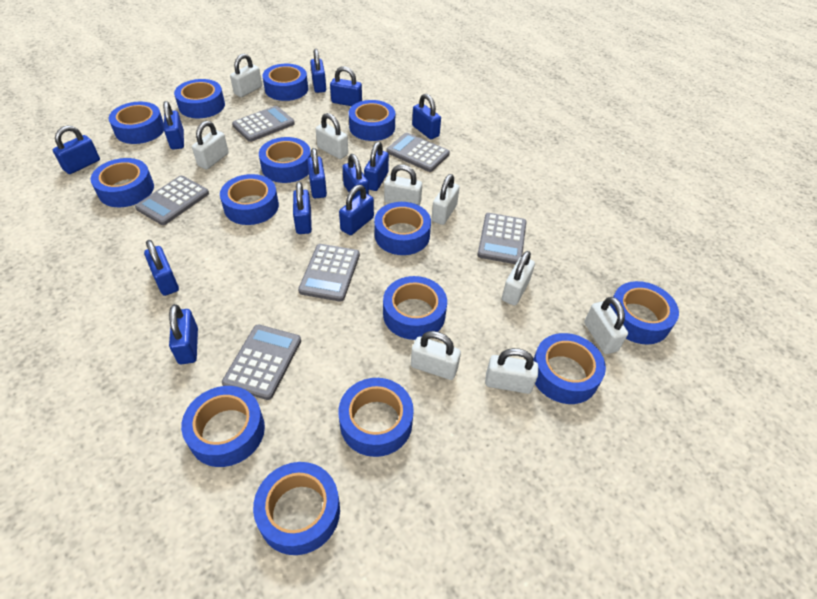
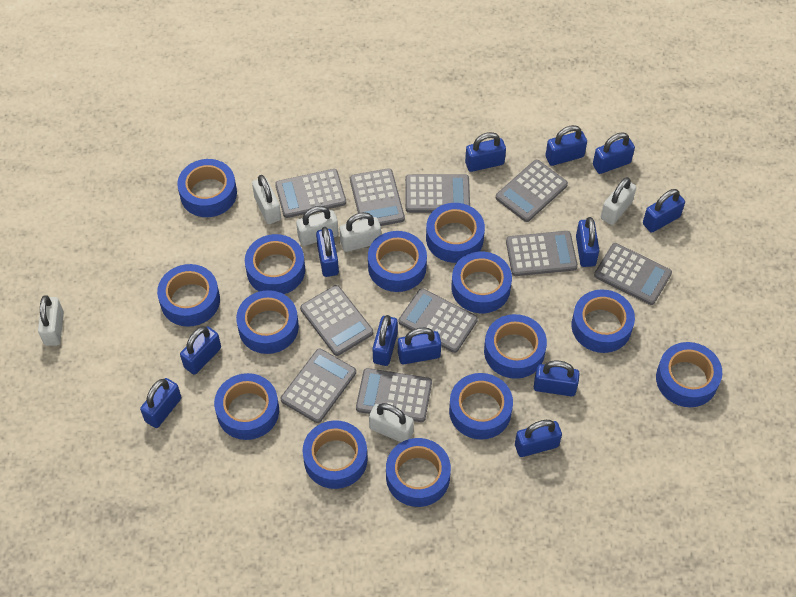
grey calculator: [135,176,209,225] [222,324,301,400] [232,106,295,142] [298,244,360,302] [387,133,450,172] [477,213,527,264] = 6 -> [275,169,346,218] [281,349,356,423] [300,285,373,356] [350,168,405,226] [356,368,432,422] [399,288,478,353] [405,174,470,213] [496,160,568,222] [506,231,578,276] [594,243,672,305] = 10
white padlock: [192,121,229,169] [230,54,262,97] [316,113,348,159] [384,165,422,206] [411,331,461,380] [431,174,460,225] [485,348,538,394] [502,251,535,306] [584,297,628,354] = 9 -> [38,295,64,346] [252,175,281,224] [296,206,338,246] [340,212,381,252] [369,403,414,442] [601,177,636,225] = 6

